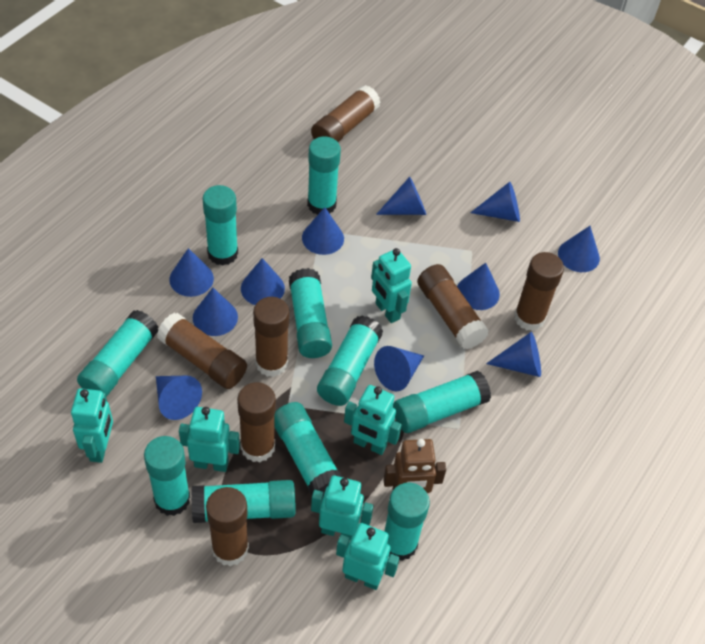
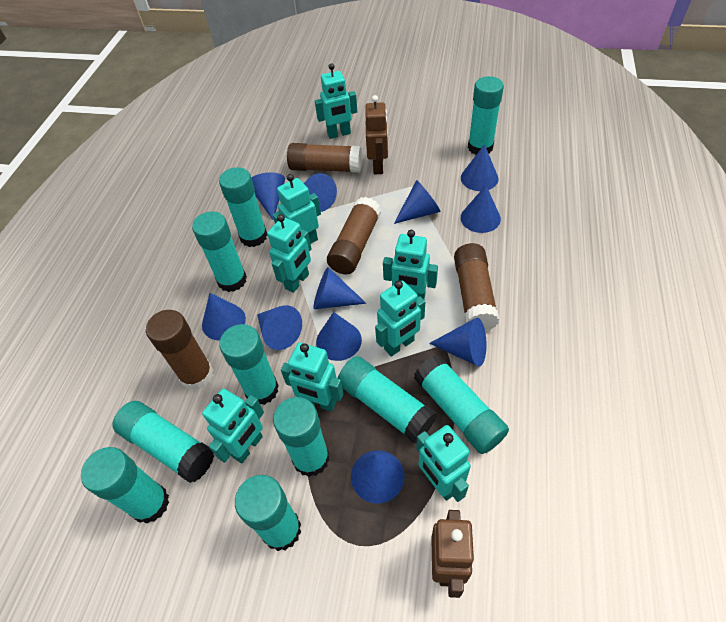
brown glue stick: [157,313,247,389] [206,487,249,566] [237,382,276,462] [253,297,290,377] [311,85,381,142] [417,264,489,349] [514,252,564,331] = 7 -> [146,310,213,390] [287,143,362,173] [327,197,381,274] [454,243,500,331] = 4
brown robot: [383,439,446,493] = 1 -> [366,95,388,175] [431,510,475,598] = 2
turquoise robot: [71,388,113,463] [179,407,240,472] [311,476,374,540] [336,523,400,590] [344,385,402,455] [371,248,412,323] = 6 -> [202,389,264,464] [267,214,312,293] [273,174,321,244] [281,343,343,412] [315,63,357,139] [375,280,425,357] [383,230,438,299] [416,425,471,502] = 8

